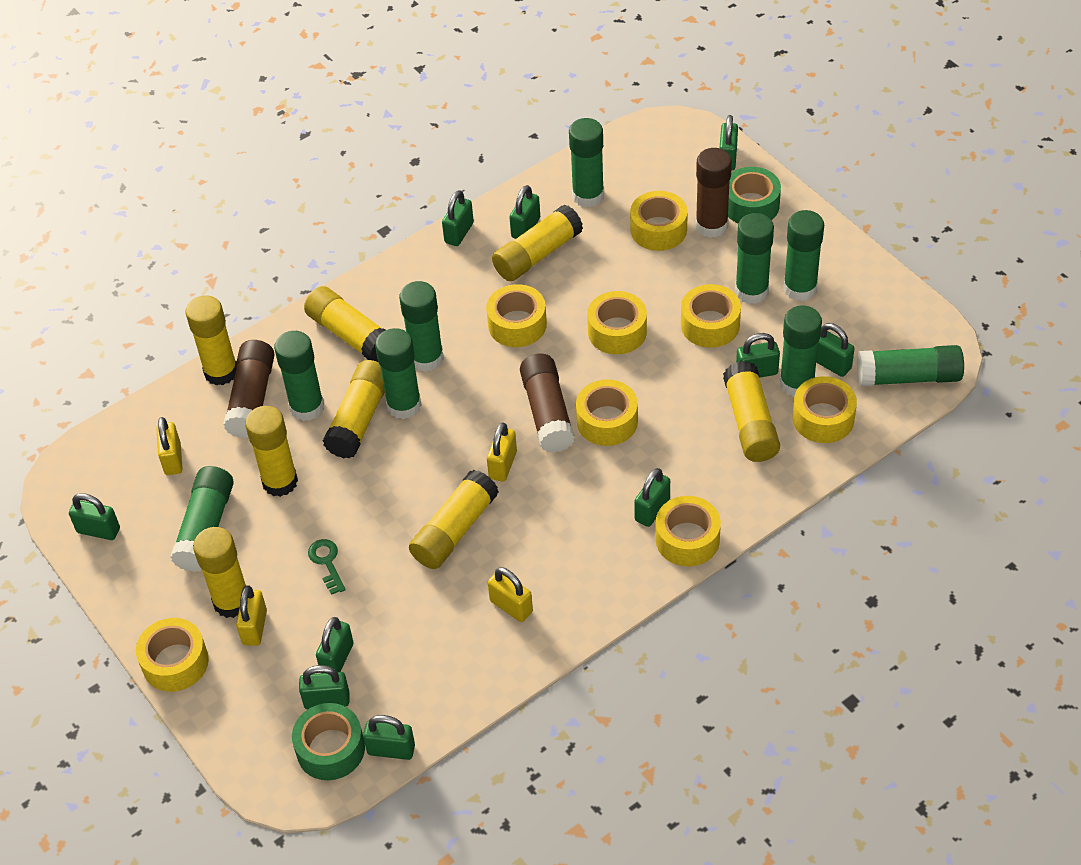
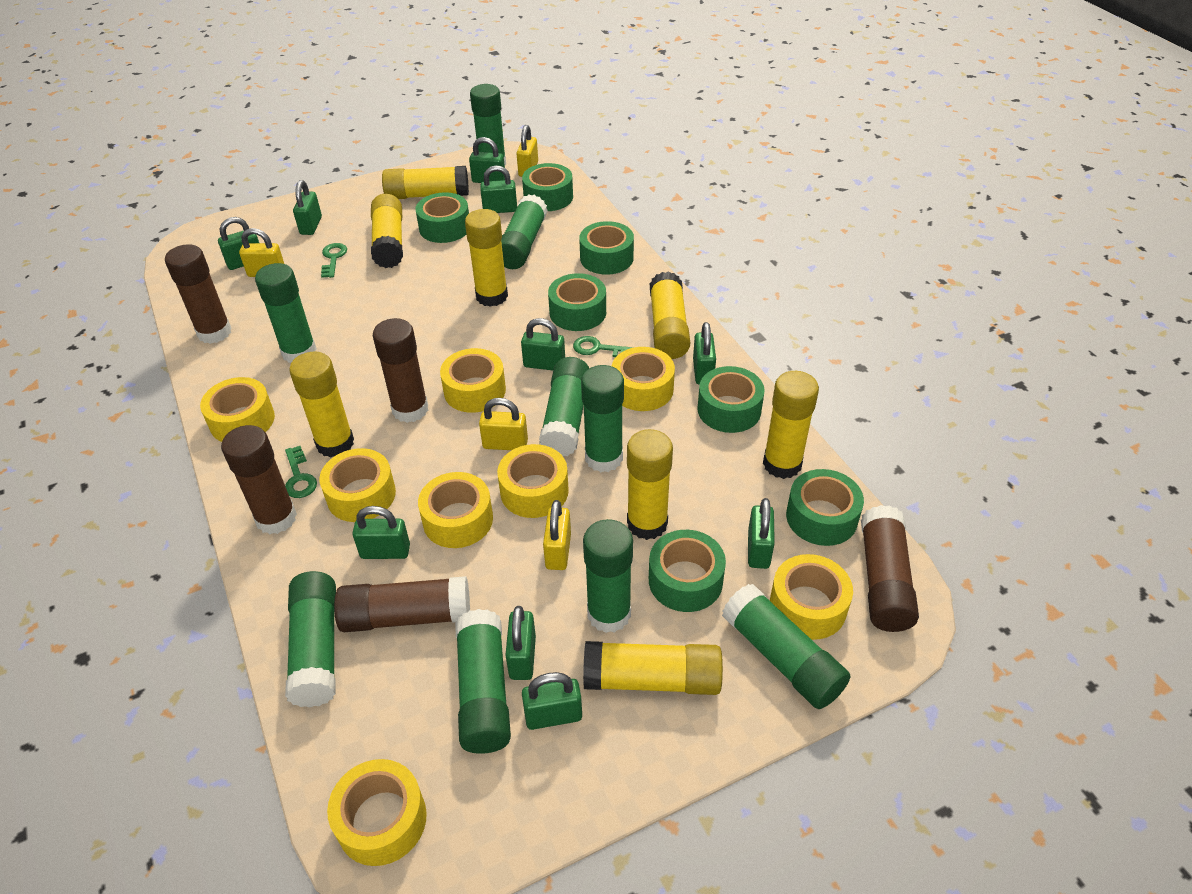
brown glue stick: [223,340,275,438] [520,354,575,453] [695,148,732,238] = 3 -> [165,244,232,344] [221,425,297,534] [334,576,470,632] [373,318,428,423] [861,505,919,632] = 5
green key: [308,539,346,595] = 1 -> [285,446,317,498] [321,243,347,278] [573,336,634,357] = 3
green tape: [292,703,365,780] [728,167,781,224] = 2 -> [415,192,469,243] [522,163,573,211] [548,273,606,331] [579,221,634,275] [649,530,726,612] [697,366,764,433] [786,469,864,546] = 7

